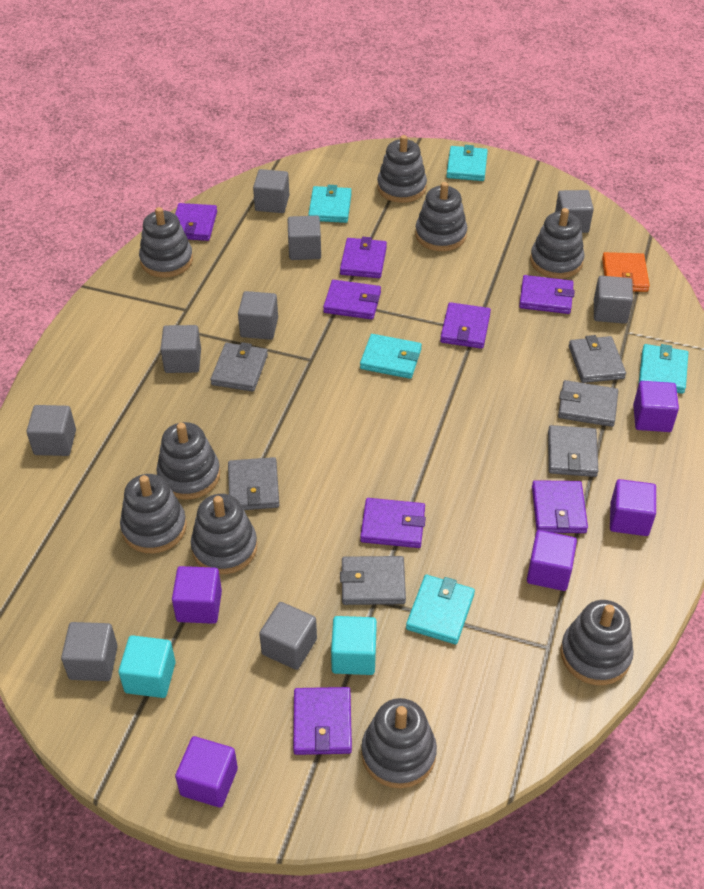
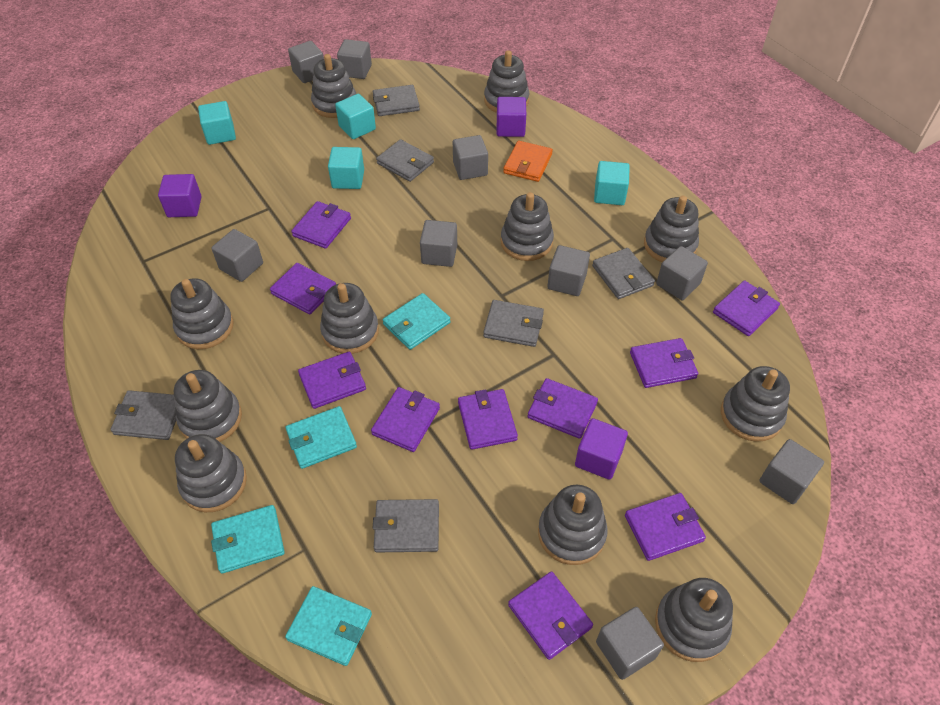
grey stacking toy: [120,474,187,553] [139,207,193,278] [156,422,220,499] [191,494,257,574] [361,698,437,788] [377,135,427,203] [415,182,467,251] [530,208,585,278] [560,600,634,685] = 9 -> [170,278,234,349] [174,370,242,442] [175,434,247,512] [311,54,356,118] [320,283,379,354] [484,50,529,113] [501,192,554,261] [538,485,608,565] [644,196,699,262] [655,578,733,662] [721,366,790,442] = 11
purple cube: [172,566,222,624] [175,736,238,808] [527,530,577,591] [610,479,656,536] [633,381,679,432] = 5 -> [158,174,202,217] [497,97,526,137] [575,418,628,480] = 3
purple wallet: [175,203,217,241] [293,687,352,755] [323,280,381,320] [340,237,387,278] [360,498,426,548] [440,302,491,349] [519,275,575,314] [532,480,588,533] = 8 -> [270,263,336,314] [291,201,351,249] [298,352,366,409] [371,387,440,452] [458,389,518,450] [508,571,593,660] [527,378,598,439] [625,493,706,561] [630,338,698,388] [713,280,780,336] = 10
turquoise cube: [118,635,176,698] [331,616,377,675] = 2 -> [198,101,236,145] [328,147,364,189] [335,94,376,139] [594,161,630,205] = 4
turquoise wallet: [308,185,352,223] [360,334,422,379] [406,575,475,644] [446,145,488,181] [639,344,688,394] = 5 -> [211,505,285,574] [285,586,372,666] [286,406,357,469] [383,293,450,350] = 4

